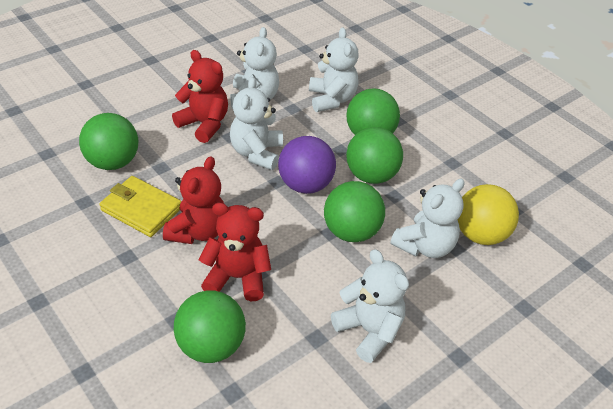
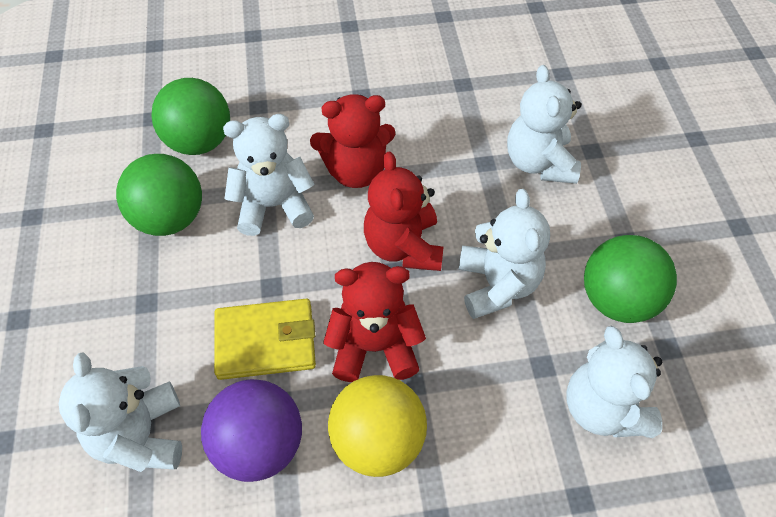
green ball: [79,113,138,170] [174,290,246,363] [324,181,385,242] [346,88,400,135] [346,127,403,184] = 5 -> [116,154,202,236] [151,78,230,155] [584,235,677,323] = 3

